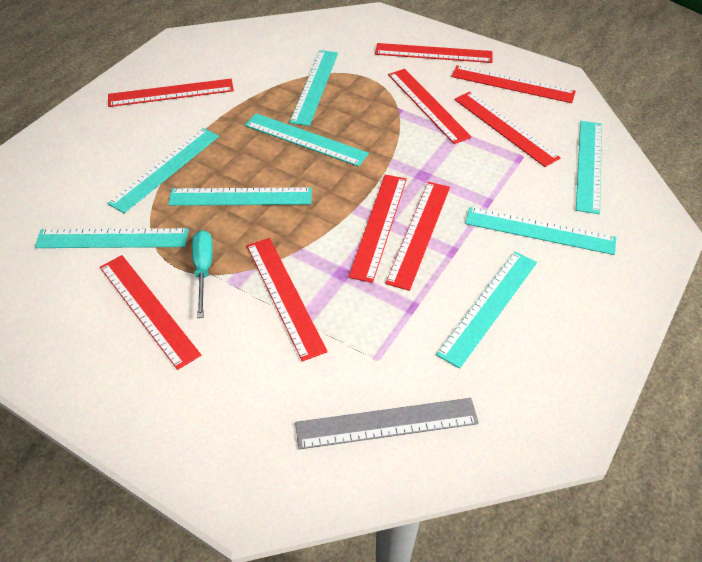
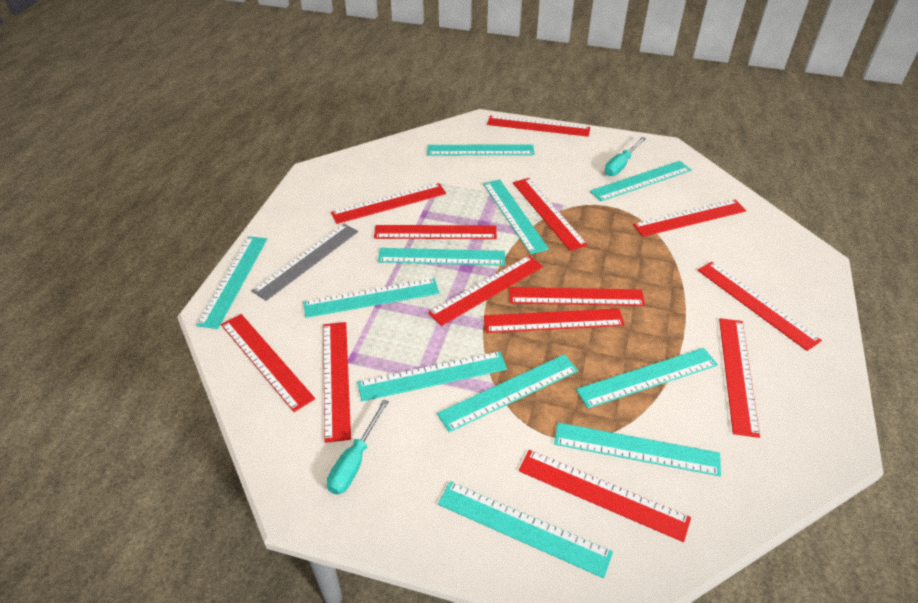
red ruler: [100,255,201,370] [108,79,234,107] [247,238,328,361] [348,175,407,283] [375,43,492,63] [385,182,450,291] [388,69,472,144] [451,65,576,103] [454,92,561,167] = 9 -> [221,314,315,412] [323,322,351,443] [331,183,446,224] [374,225,497,239] [428,255,543,326] [484,308,625,333] [487,115,590,137] [509,287,645,306] [513,178,588,251] [519,450,691,542] [633,200,746,237] [697,262,822,351] [719,318,760,438] = 13
turquoise ruler: [35,228,189,248] [107,128,219,213] [168,187,312,206] [245,113,369,167] [289,50,338,126] [436,251,537,369] [465,207,616,255] [576,121,602,214] = 8 -> [196,236,267,329] [303,278,440,318] [357,351,507,401] [378,248,505,266] [427,144,535,155] [437,354,578,432] [438,481,613,578] [483,180,549,254] [554,423,721,476] [576,348,718,408] [590,161,691,201] = 11
turquoise screwdriver: [192,230,213,318] = 1 -> [327,399,389,494] [605,137,646,176] = 2

